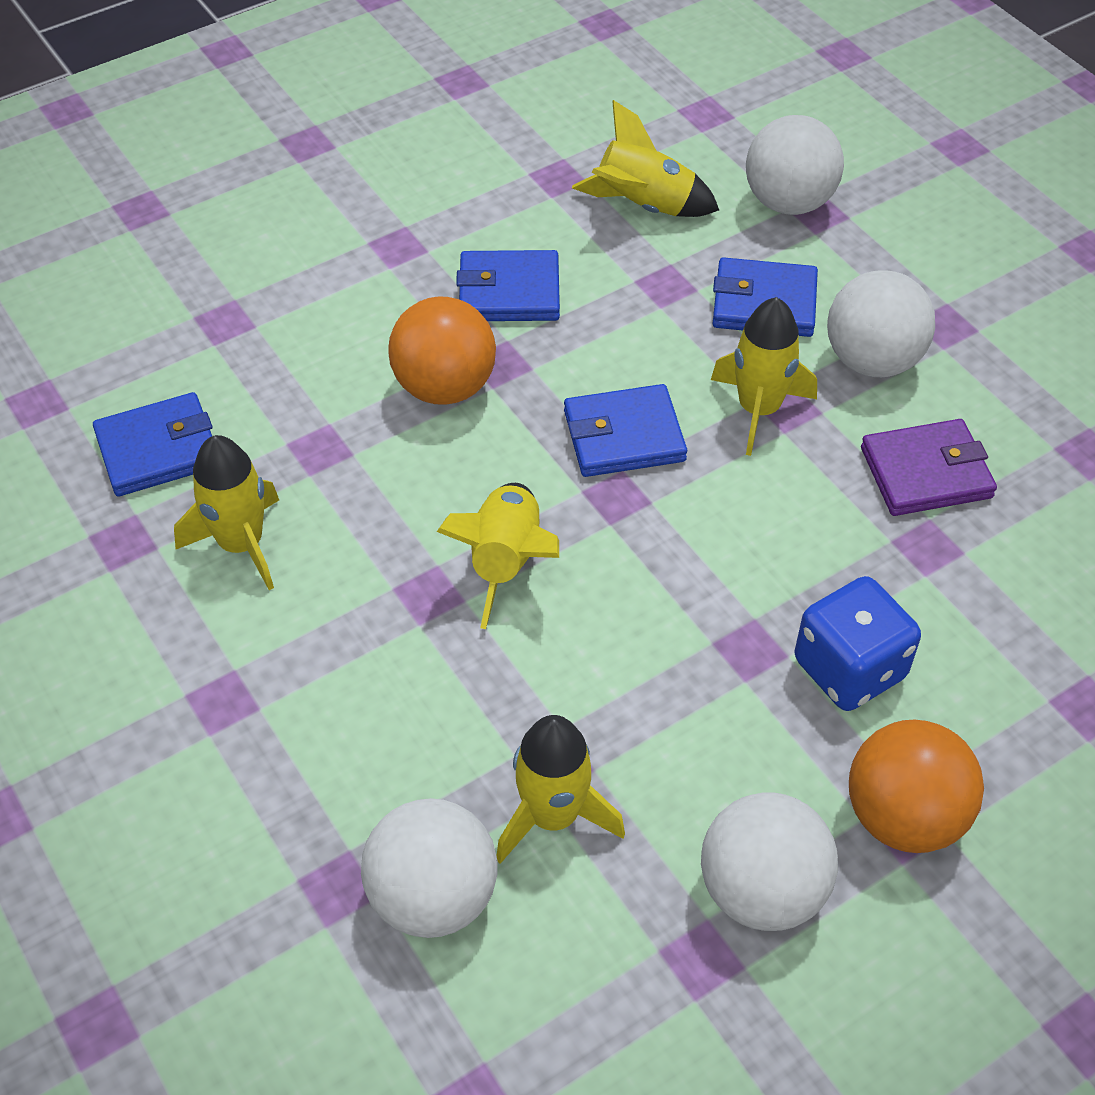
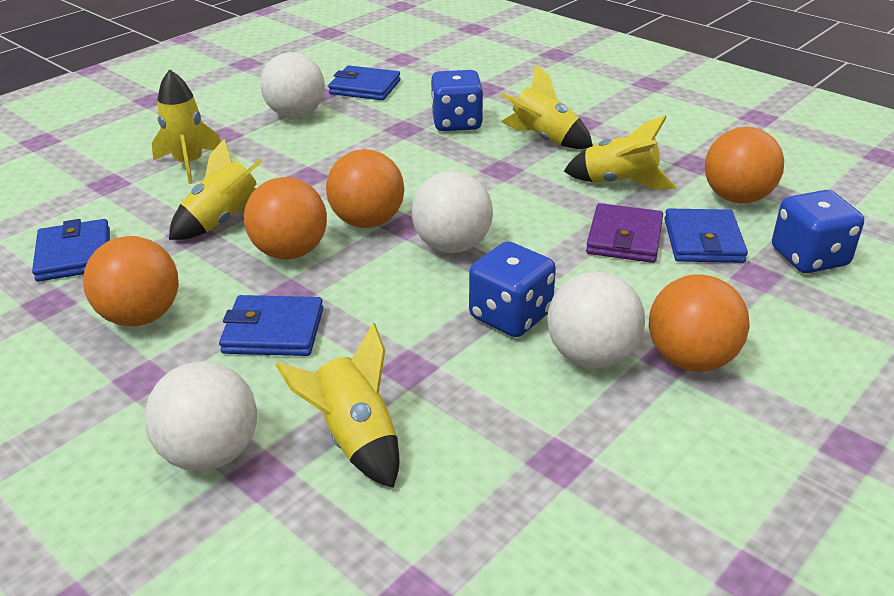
blue dice: [795,576,921,711] = 1 -> [431,70,483,131] [469,241,556,337] [772,190,864,273] = 3
orange ball: [388,296,496,405] [849,720,984,853] = 2 -> [83,236,179,326] [244,177,327,259] [326,149,404,228] [649,274,750,372] [705,127,784,203] = 5

